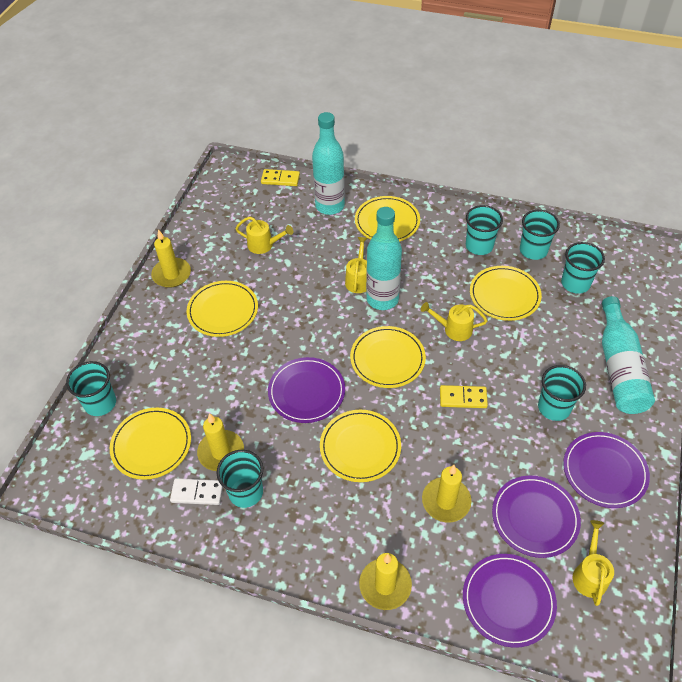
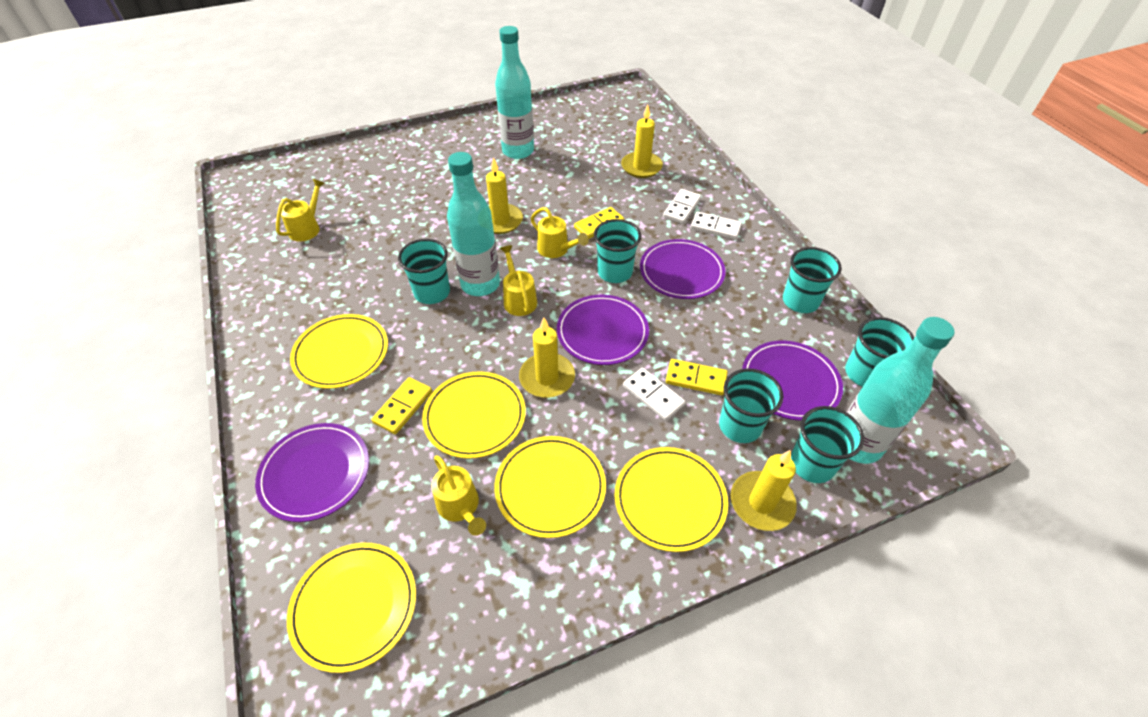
white domino: [170,478,223,505] = 1 -> [623,368,686,421] [663,189,701,224] [690,212,742,240] = 3
yellow domino: [261,169,300,186] [440,385,488,408] = 2 -> [371,377,432,434] [574,207,624,239] [666,359,728,396] = 3
yellow plate: [110,408,191,480] [187,281,258,337] [320,410,401,482] [350,326,426,388] [355,196,420,242] [470,266,542,321] = 6 -> [287,543,416,673] [290,314,388,389] [422,371,526,459] [495,436,606,538] [615,447,728,552] = 5

